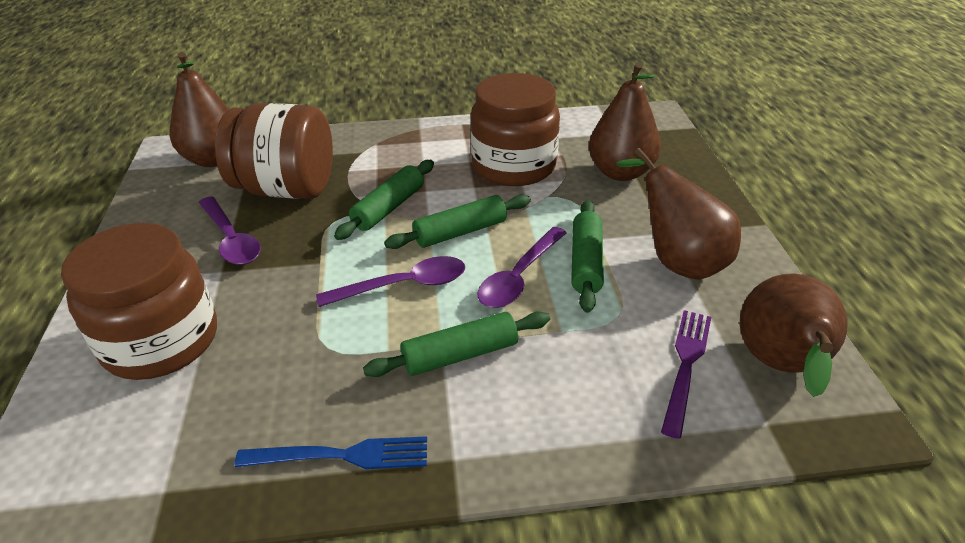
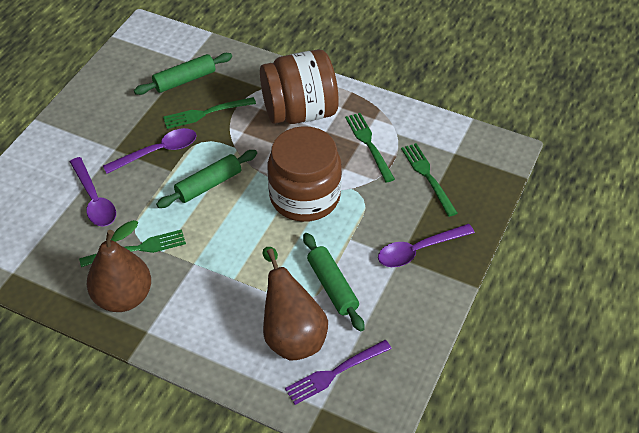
blue fork: [234,436,427,469] = 1 -> none = 0
brown jar: [61,223,217,380] [215,103,333,199] [471,73,560,186] = 3 -> [260,49,339,124] [268,126,342,222] = 2
brown pear: [170,52,229,167] [589,62,661,181] [616,148,741,280] [740,273,848,397] = 4 -> [87,220,151,312] [262,247,328,361] = 2
green fork: none = 0 -> [79,229,186,267] [163,97,256,129] [345,113,395,183] [401,143,457,217] = 4
green rolling pin: [334,160,434,240] [363,311,550,377] [384,194,531,249] [571,200,604,313] = 4 -> [134,53,232,95] [156,150,257,208] [303,233,365,332] = 3

